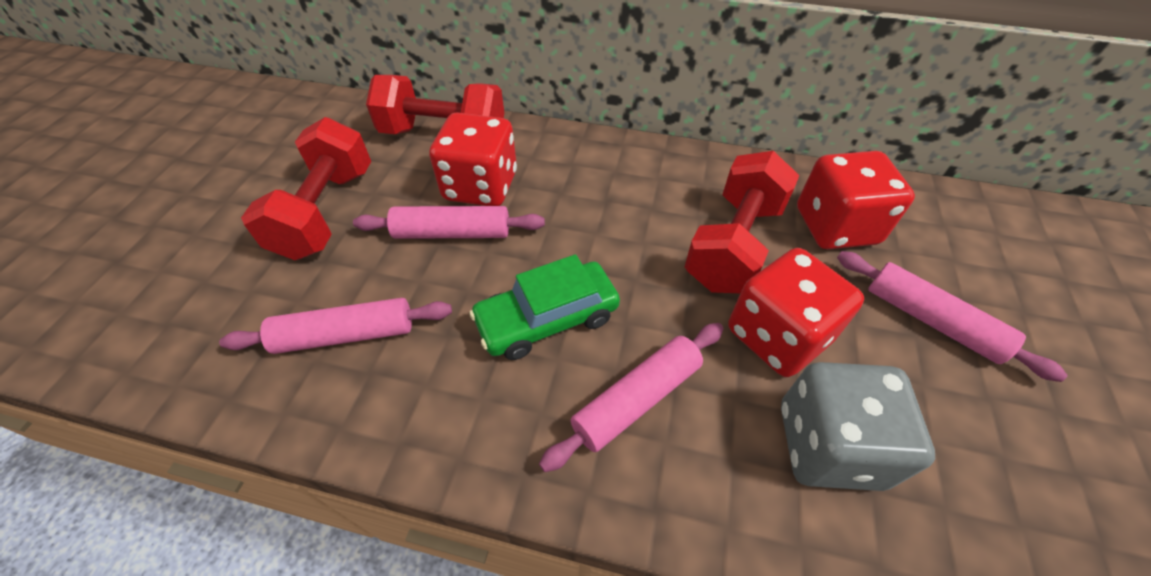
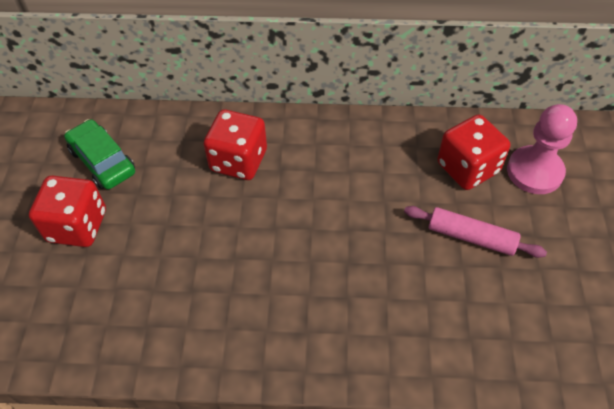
grey dice: [781,362,935,491] = 1 -> none = 0
pink pawn: none = 0 -> [507,104,577,194] = 1
pink rolling pin: [219,298,452,354] [353,206,545,239] [539,323,723,472] [837,251,1068,382] = 4 -> [404,206,547,258] = 1
red dumbbell: [241,117,371,260] [366,75,504,134] [685,151,800,293] = 3 -> none = 0

